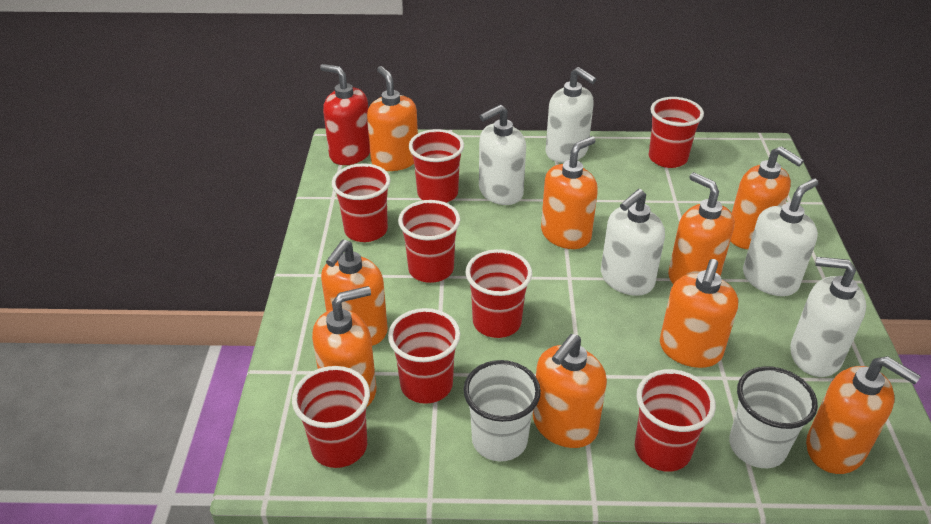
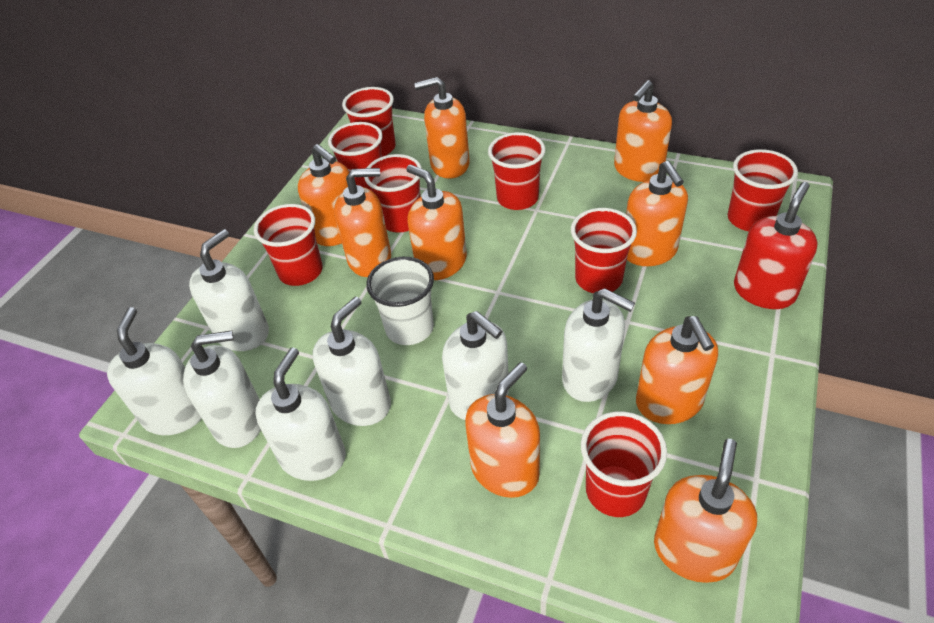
white cup: [464,360,541,461] [729,366,818,468] = 2 -> [366,257,434,345] = 1
white soap dispenser: [479,105,526,205] [546,67,597,163] [601,189,665,296] [743,178,818,296] [790,257,866,377] = 5 -> [107,307,202,435] [183,331,261,448] [189,229,269,351] [255,347,346,481] [313,297,391,426] [442,311,509,420] [562,288,635,402] = 7

